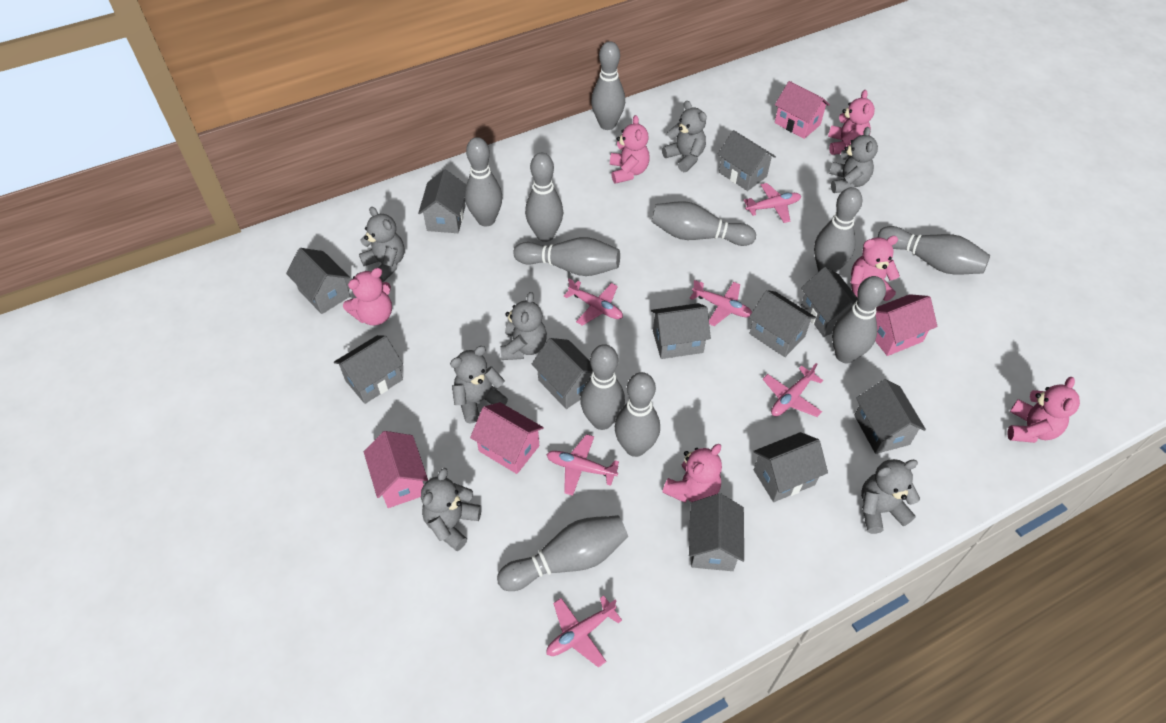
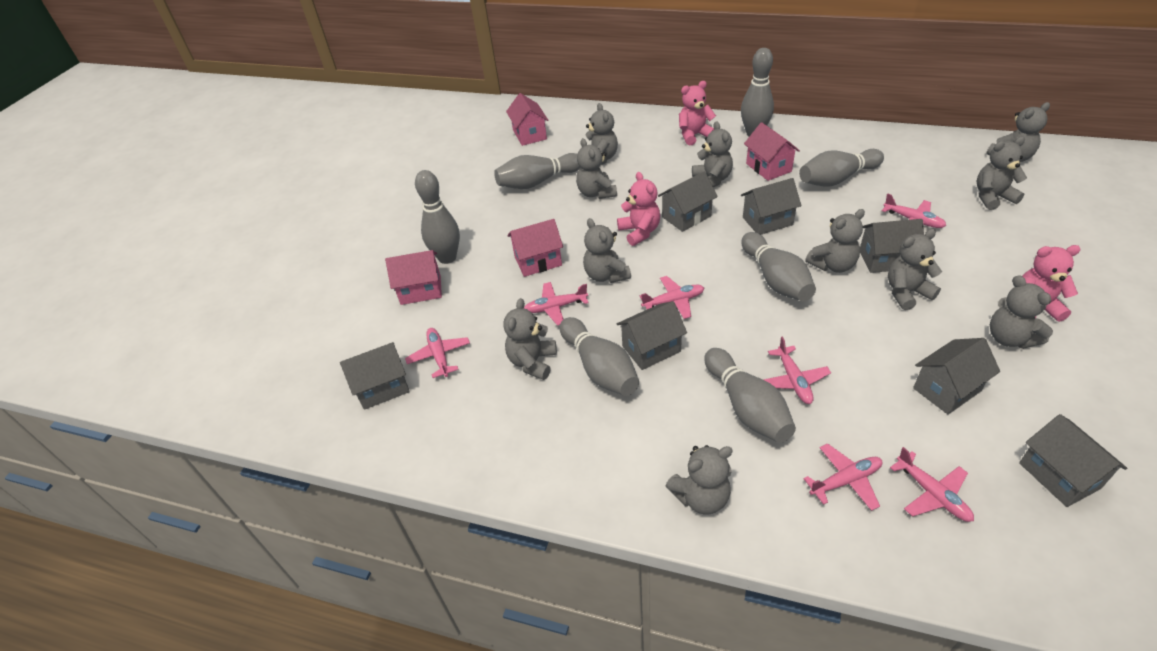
grey bowling pin: [465,137,502,227] [497,515,628,591] [513,237,620,276] [525,153,563,242] [580,344,625,430] [591,41,625,130] [615,372,660,457] [651,201,756,246] [814,187,863,272] [832,276,886,363] [878,226,990,274] = 11 -> [415,170,460,264] [494,153,580,189] [560,317,639,396] [704,348,796,443] [741,48,774,136] [741,232,816,301] [799,149,884,187] = 7
grey house: [286,248,350,314] [334,335,403,404] [418,169,466,233] [532,338,593,409] [651,303,711,359] [689,493,744,571] [718,130,776,191] [749,290,816,357] [753,432,828,502] [801,267,857,337] [854,379,926,454] = 11 -> [340,342,410,410] [617,301,687,370] [658,172,718,232] [741,178,802,234] [860,219,924,273] [913,338,1000,415] [1019,414,1127,507] = 7
grey teddy bear: [359,207,405,282] [421,468,482,551] [450,346,508,423] [500,292,547,360] [662,101,707,172] [829,127,878,193] [861,459,920,534] = 7 -> [503,298,557,380] [576,138,617,199] [583,218,631,283] [586,103,618,165] [666,445,732,514] [692,121,733,187] [805,209,865,273] [888,229,942,310] [976,137,1027,210] [986,102,1050,162] [990,275,1053,349] = 11
pink plane: [546,434,619,496] [546,596,622,668] [564,278,623,326] [690,280,752,326] [743,183,801,223] [763,363,823,417] = 6 -> [405,328,470,378] [524,282,589,326] [640,276,704,319] [764,337,831,404] [803,443,883,511] [882,193,946,228] [890,447,974,522] = 7
pink teddy bear: [343,268,392,325] [610,115,650,184] [662,444,722,503] [828,90,875,155] [850,236,900,301] [1007,377,1080,443] = 6 -> [617,172,660,246] [679,81,716,146] [1022,245,1081,322] = 3

